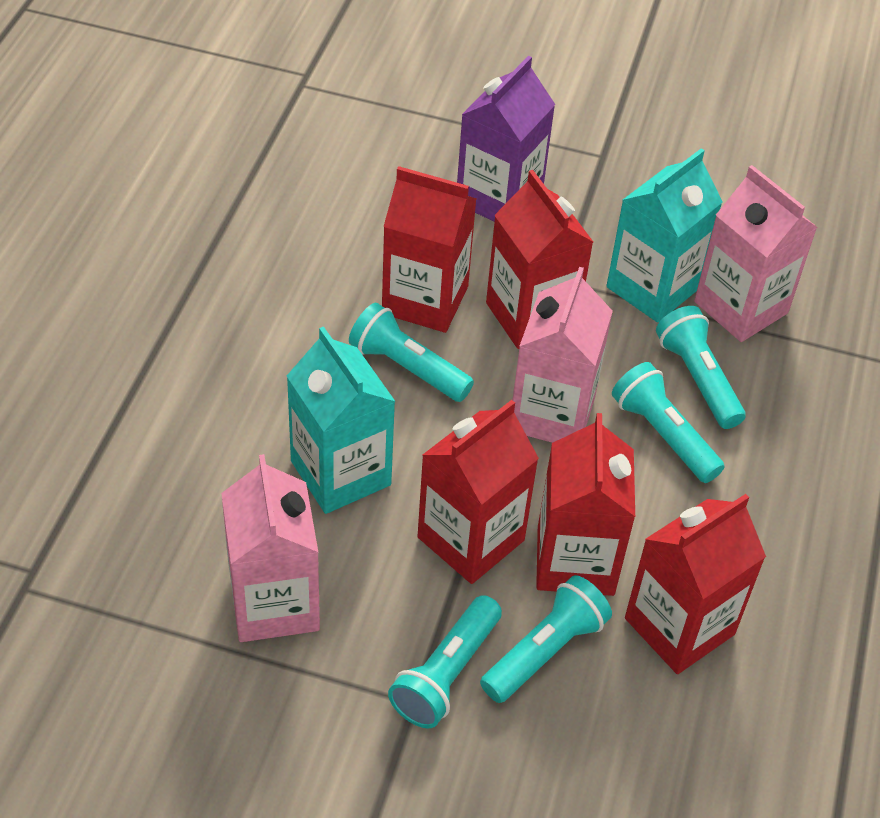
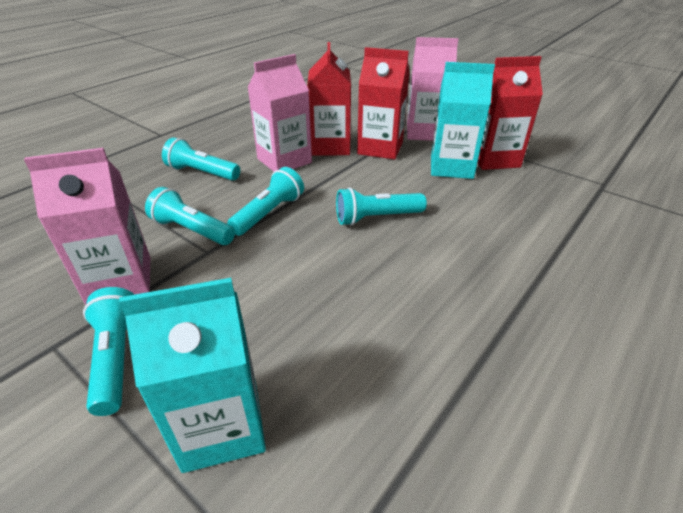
purple carton: [457,56,555,222] = 1 -> none = 0
red carton: [382,166,477,333] [417,400,539,584] [486,170,593,349] [536,413,635,596] [625,494,766,674] = 5 -> [307,42,351,156] [357,47,409,159] [477,56,543,170] = 3

